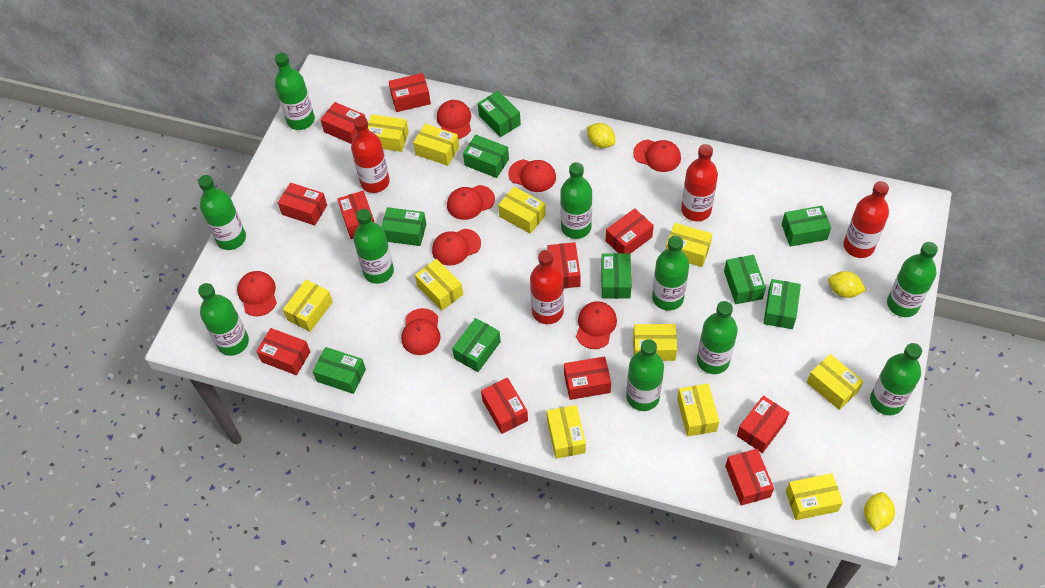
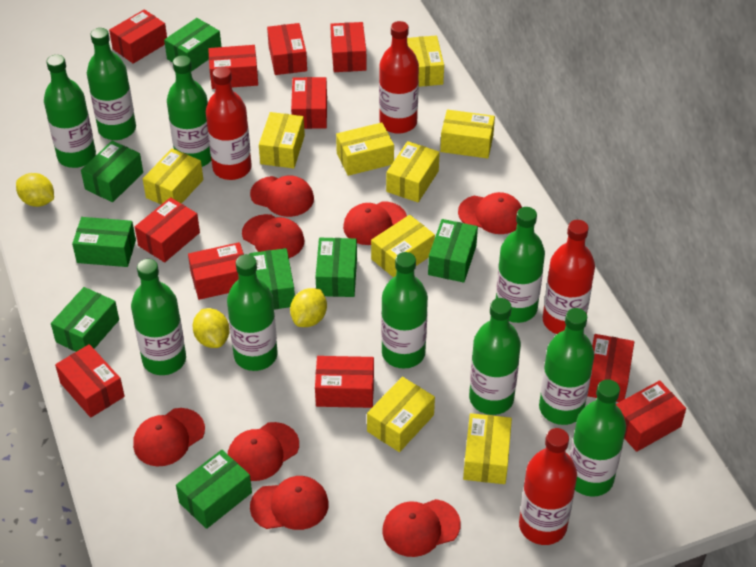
green box: [313,347,366,394] [381,207,426,246] [452,318,501,372] [463,135,509,178] [478,91,521,137] [601,253,631,299] [724,255,766,304] [764,279,801,329] [782,206,831,247] = 9 -> [51,287,119,352] [72,217,136,267] [81,141,143,202] [164,18,221,72] [176,450,252,529] [249,248,295,310] [316,238,357,297] [428,219,478,283] = 8
yellow box: [283,280,333,332] [368,114,409,152] [413,124,459,166] [415,259,463,311] [498,187,546,234] [547,405,586,459] [633,324,677,361] [666,223,712,267] [677,384,719,436] [786,473,843,520] [807,354,864,410] = 11 -> [143,148,203,205] [259,112,305,168] [336,122,394,176] [367,377,435,452] [371,215,435,277] [386,141,440,202] [407,35,444,87] [440,110,495,158] [463,413,512,484] = 9

